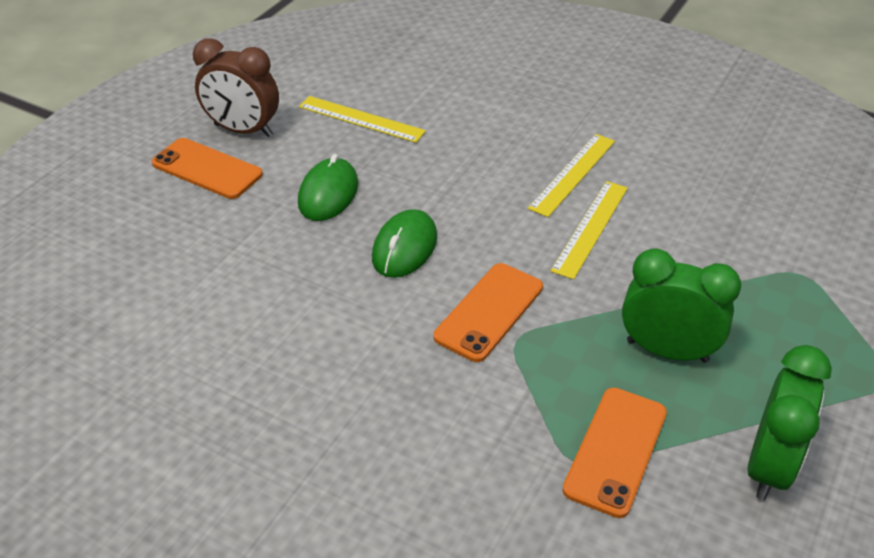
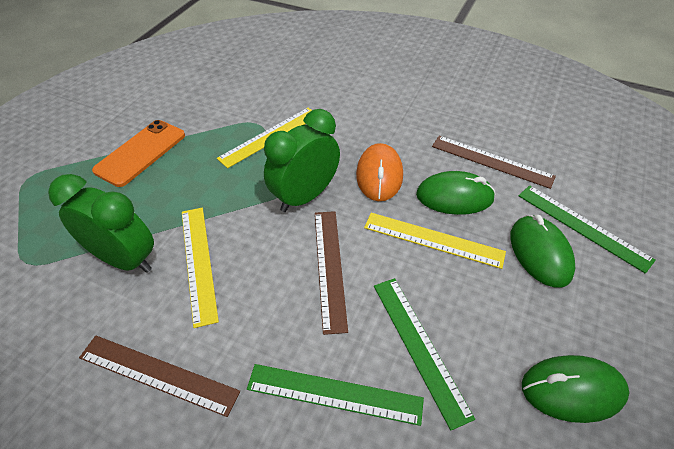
brown clock: [193,39,279,137] = 1 -> none = 0
brown ruler: none = 0 -> [79,336,240,417] [315,211,348,335] [432,136,556,189] = 3
green mouse: [298,154,358,221] [372,209,437,278] = 2 -> [416,171,496,215] [510,215,576,288] [522,355,630,423] = 3
green ruler: none = 0 -> [247,364,424,426] [374,278,475,431] [519,185,656,273] = 3
orange mouse: none = 0 -> [356,143,403,201] = 1
orange phone: [151,138,263,199] [433,263,543,362] [562,387,667,518] = 3 -> [92,120,185,187] = 1

